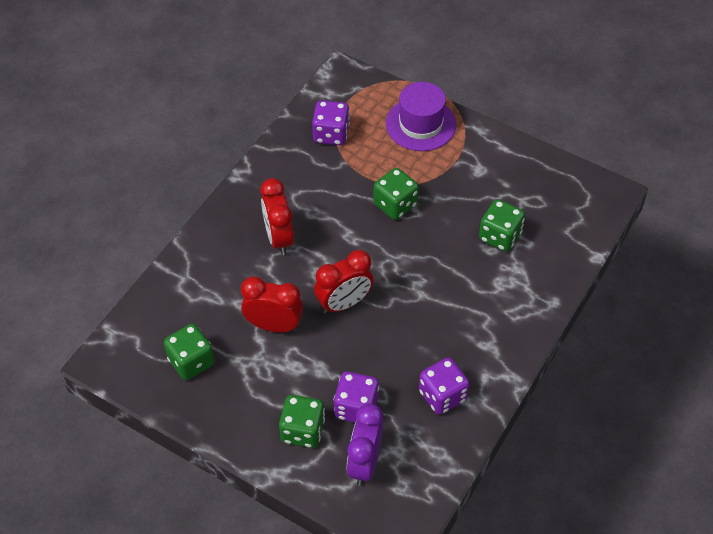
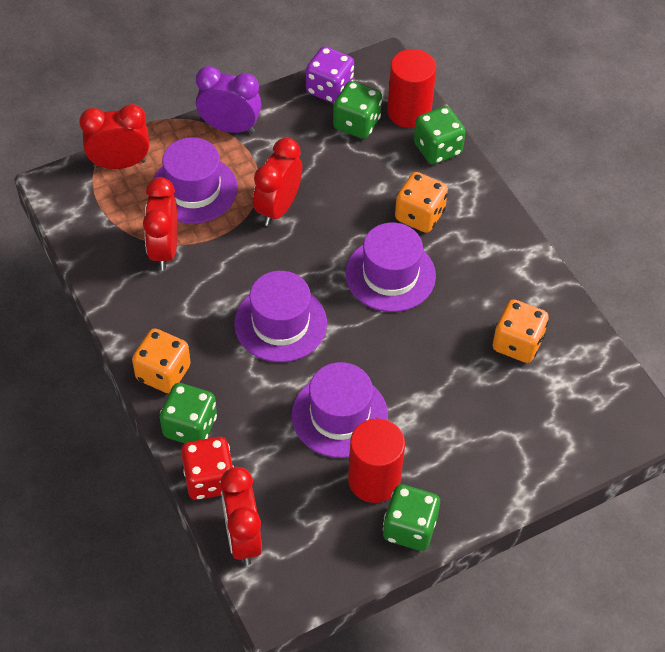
orange dice: none = 0 -> [132,329,191,393] [395,172,448,233] [493,300,549,363] = 3
purple dice: [312,100,350,145] [334,371,379,423] [419,358,470,415] = 3 -> [306,46,354,104] = 1
purple hat: [386,82,456,151] = 1 -> [153,137,238,224] [234,271,327,362] [292,362,388,458] [346,223,436,312] = 4
red clock: [241,277,303,333] [260,178,294,255] [314,250,374,314] = 3 -> [79,104,149,169] [143,177,178,270] [220,467,262,565] [253,138,302,226] = 4
red cylinder: none = 0 -> [348,418,405,503] [387,49,436,128] = 2
red dice: none = 0 -> [181,437,234,500] = 1

